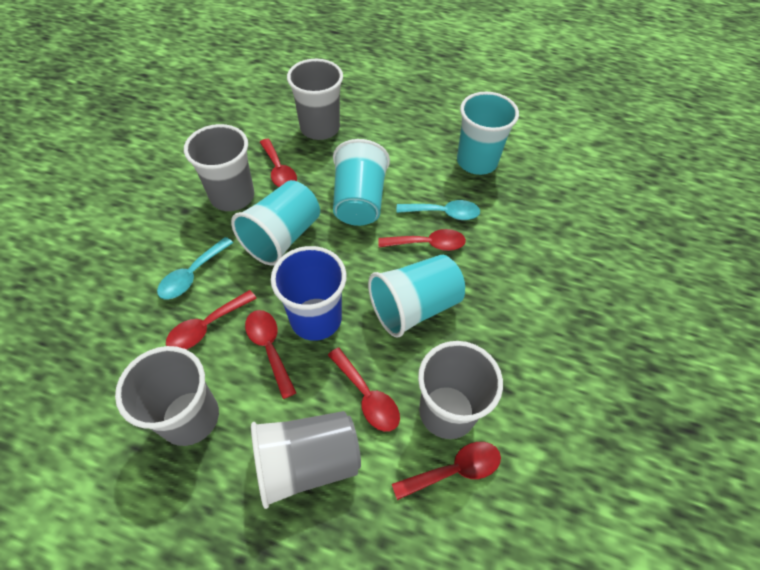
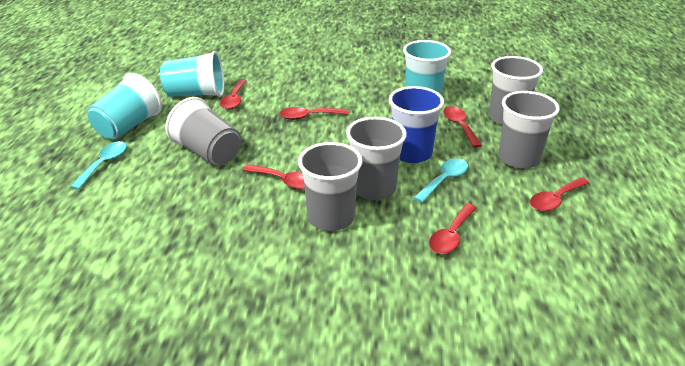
turquoise cup: [231,180,320,266] [333,139,390,226] [368,255,465,338] [457,92,519,175] = 4 -> [87,73,162,140] [160,51,224,97] [403,40,451,95] = 3

